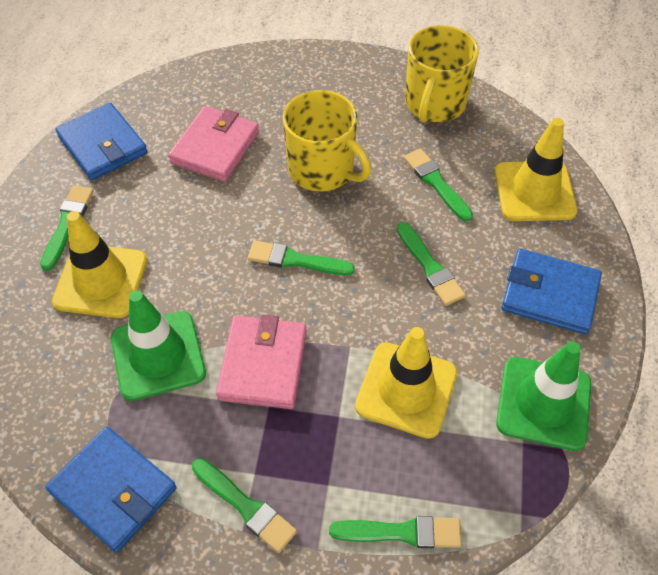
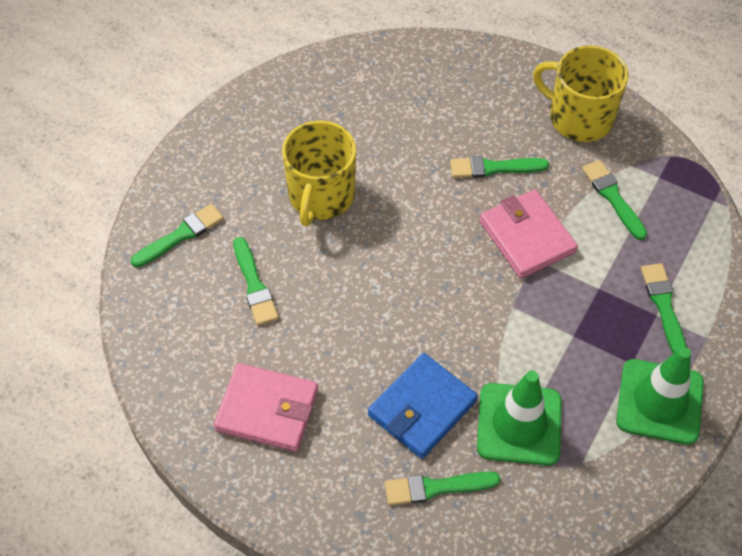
blue wallet: [46,427,177,553] [55,103,148,181] [501,249,602,334] = 3 -> [368,353,478,459] = 1
yellow traffic cone: [52,211,147,318] [355,327,457,439] [495,118,578,221] = 3 -> none = 0

